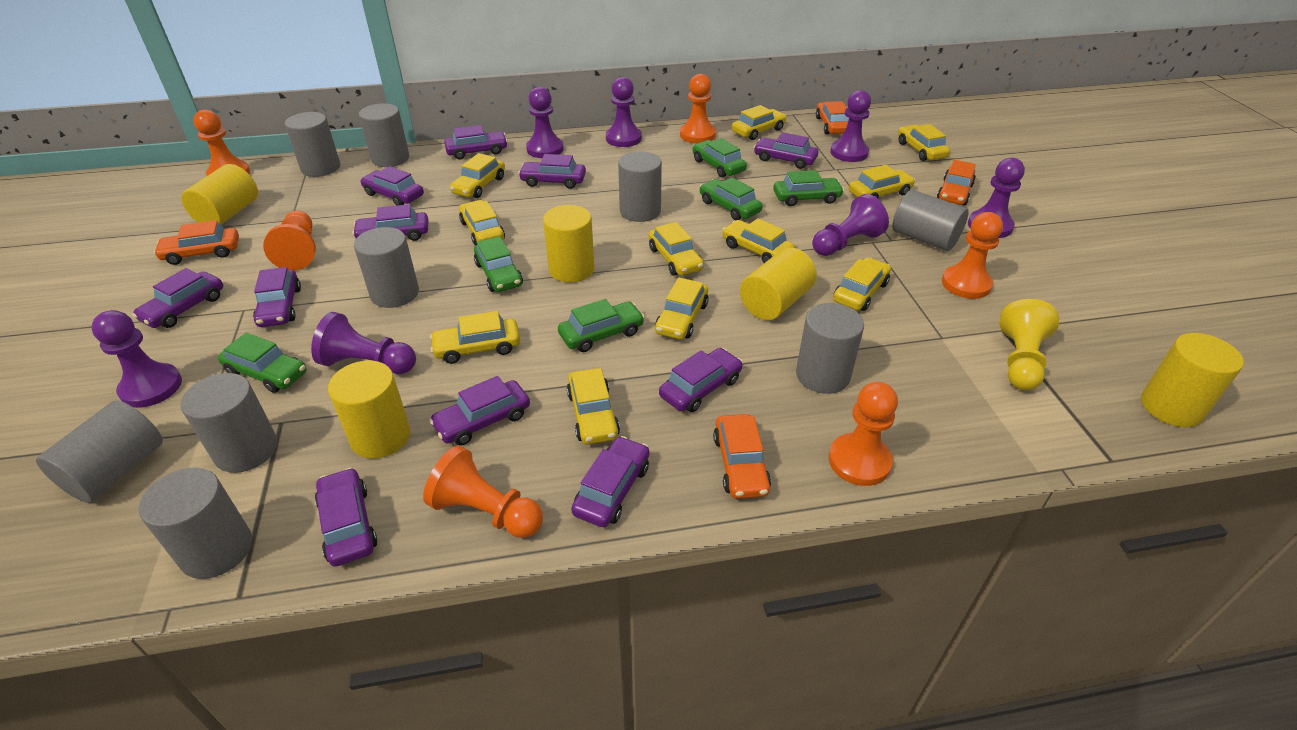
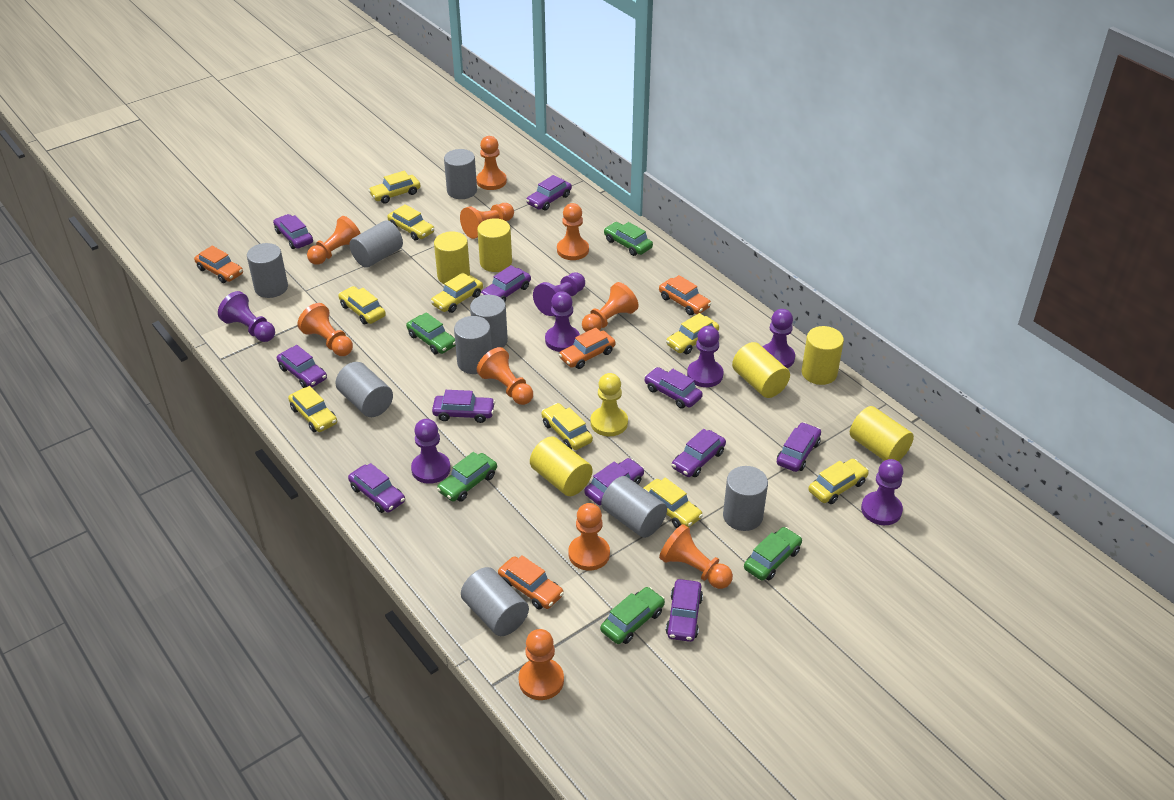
green car: [218,333,307,393] [474,236,523,292] [558,299,645,352] [692,138,747,177] [700,177,763,220] [773,170,844,206] = 6 -> [406,312,456,354] [437,452,497,502] [600,587,665,644] [604,222,653,256] [744,527,802,581] = 5
orange pawn: [193,110,250,176] [263,210,316,270] [423,446,543,538] [680,74,716,143] [829,382,898,486] [942,212,1003,299] = 6 -> [297,303,353,356] [307,216,361,265] [460,203,514,239] [476,136,507,190] [477,347,533,405] [518,629,564,700] [557,203,589,260] [569,503,610,571] [582,282,639,332] [659,524,733,589] = 10
yellow car: [430,311,520,364] [450,153,505,198] [459,200,505,246] [567,368,620,445] [649,222,704,276] [655,278,708,340] [722,218,795,263] [732,105,787,140] [833,257,891,311] [849,165,915,199] [898,124,950,161] = 11 -> [288,386,337,432] [338,286,386,324] [368,171,420,204] [387,204,434,241] [431,273,483,313] [541,403,593,450] [644,478,703,528] [666,313,719,354] [808,459,869,504] = 9
yellow cylinder: [181,164,258,225] [328,361,410,459] [543,205,595,283] [740,248,817,320] [1141,333,1244,427] = 5 -> [434,231,470,284] [477,218,512,272] [530,436,593,496] [732,342,790,398] [802,326,844,385] [850,406,914,461] = 6

